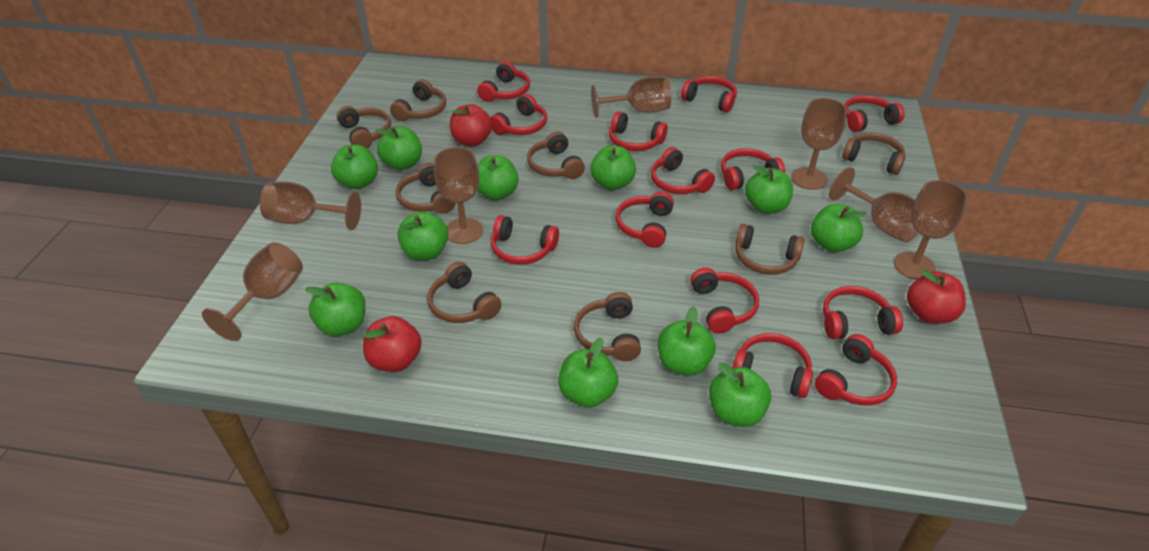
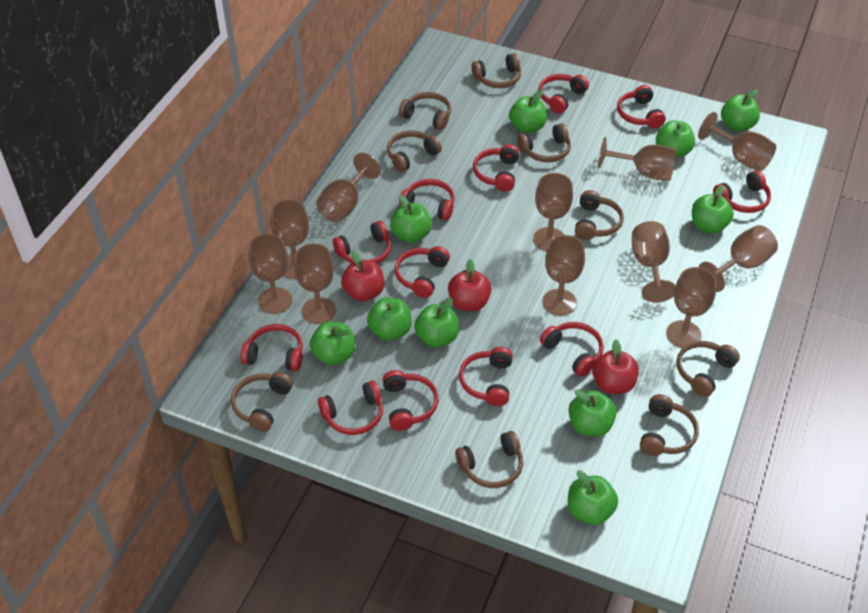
brown goblet: [202,242,303,341] [260,181,361,230] [434,147,483,244] [591,76,671,118] [791,98,847,190] [829,167,918,242] [894,180,968,280] = 7 -> [248,233,292,314] [270,199,309,279] [294,243,336,324] [316,153,381,222] [533,173,573,251] [543,235,585,316] [598,137,677,180] [632,221,675,303] [666,267,717,348] [698,112,776,171] [699,225,778,292] = 11
brown headphones: [337,106,391,148] [390,79,446,121] [396,163,455,214] [427,262,501,323] [527,131,585,179] [574,292,641,361] [735,224,805,275] [842,133,906,175] = 8 -> [231,372,293,432] [387,130,442,172] [399,92,451,130] [455,431,523,488] [471,53,521,88] [517,123,571,162] [575,190,624,240] [640,394,699,456] [676,341,740,397] = 9
green apple: [305,283,366,336] [331,145,378,189] [375,127,422,170] [397,212,449,260] [477,155,518,200] [558,337,618,408] [590,146,636,190] [658,306,716,376] [709,363,771,427] [745,165,793,214] [811,204,866,252] = 11 -> [310,321,355,365] [367,298,412,341] [390,195,432,243] [414,298,459,348] [509,91,547,133] [568,389,617,437] [568,470,618,525] [656,120,695,158] [692,185,734,234] [721,89,760,132] = 10
red headphones: [477,62,530,102] [490,94,547,135] [491,215,559,265] [609,111,668,151] [615,192,674,248] [651,147,715,194] [681,76,737,113] [690,268,759,333] [721,148,785,190] [732,333,813,398] [815,334,897,406] [823,286,903,339] [845,95,905,132] = 13 -> [240,324,303,371] [318,380,383,435] [333,221,391,264] [382,370,439,431] [395,246,450,298] [399,179,455,220] [459,347,513,406] [473,144,520,191] [538,74,589,114] [540,322,604,377] [617,85,666,129] [713,170,771,213] = 12

